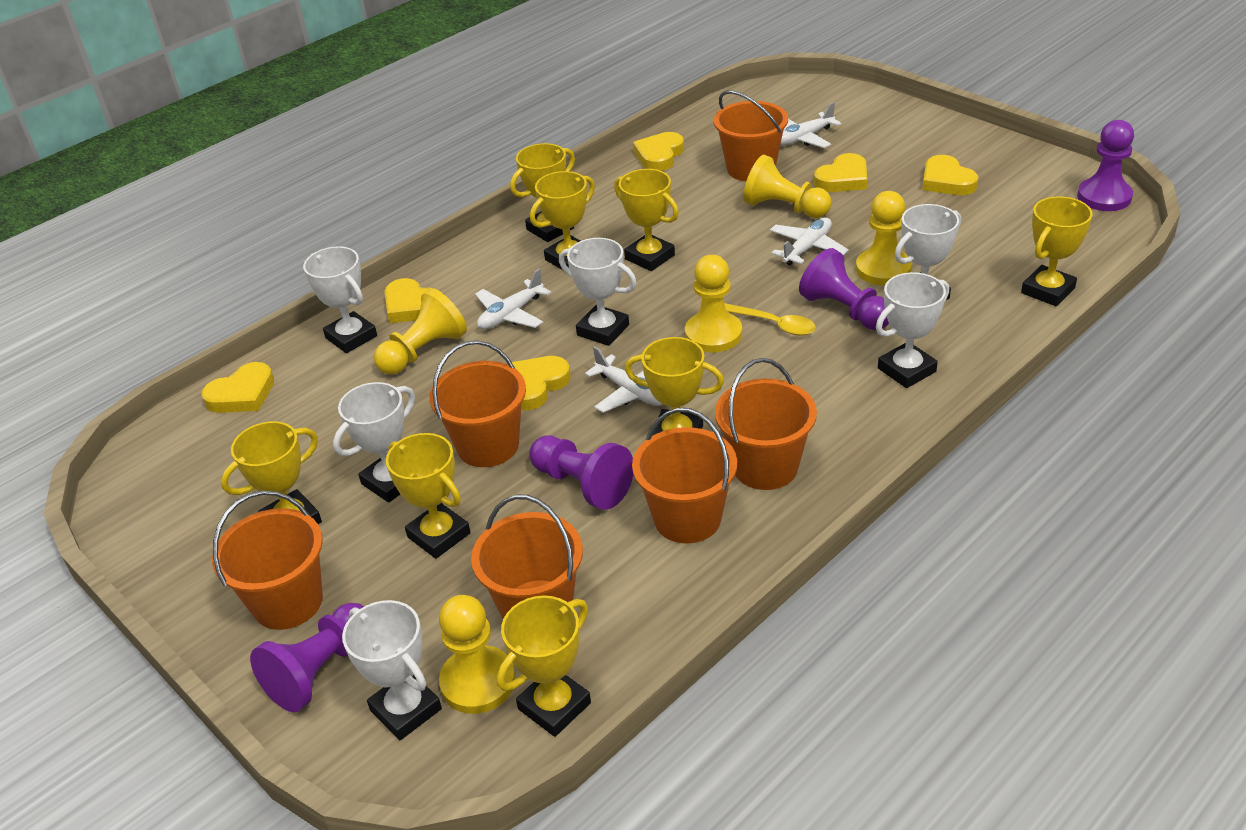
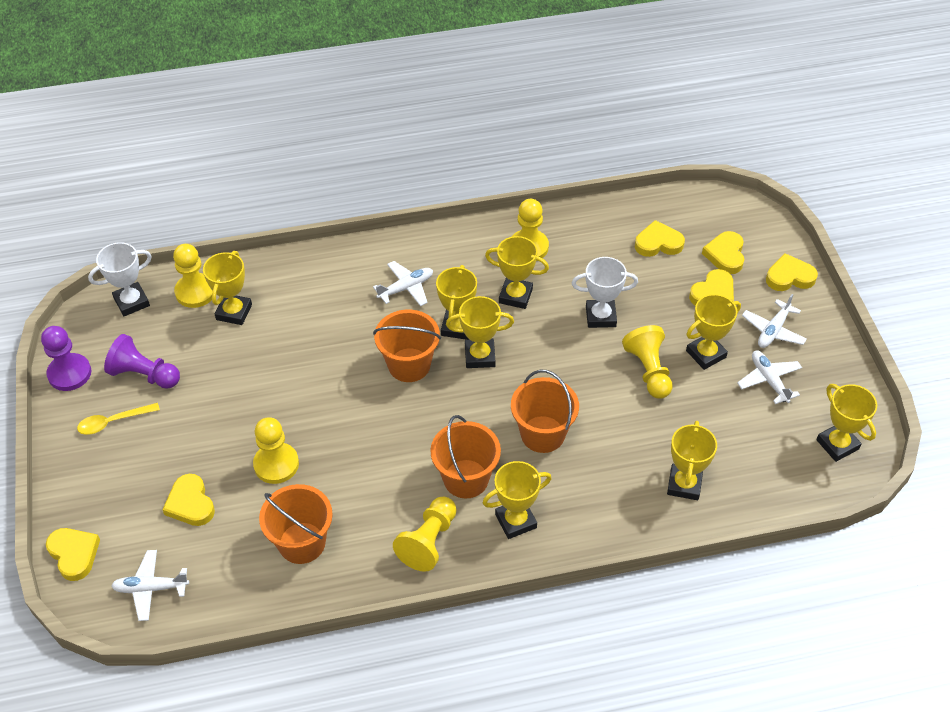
orange bucket: [212,491,323,630] [429,340,526,467] [471,495,583,619] [632,408,737,543] [714,90,788,181] [715,358,817,490] = 6 -> [259,484,333,564] [373,310,441,382] [430,415,501,498] [511,370,579,453] = 4
purple pawn: [250,603,364,712] [529,436,633,510] [799,248,889,330] [1077,120,1134,211] = 4 -> [41,326,91,391] [104,334,180,389] = 2
white trophy: [303,246,377,353] [333,382,415,503] [342,600,442,740] [559,238,637,346] [876,272,949,388] [895,204,961,300] = 6 -> [88,242,152,316] [572,257,638,328] = 2

